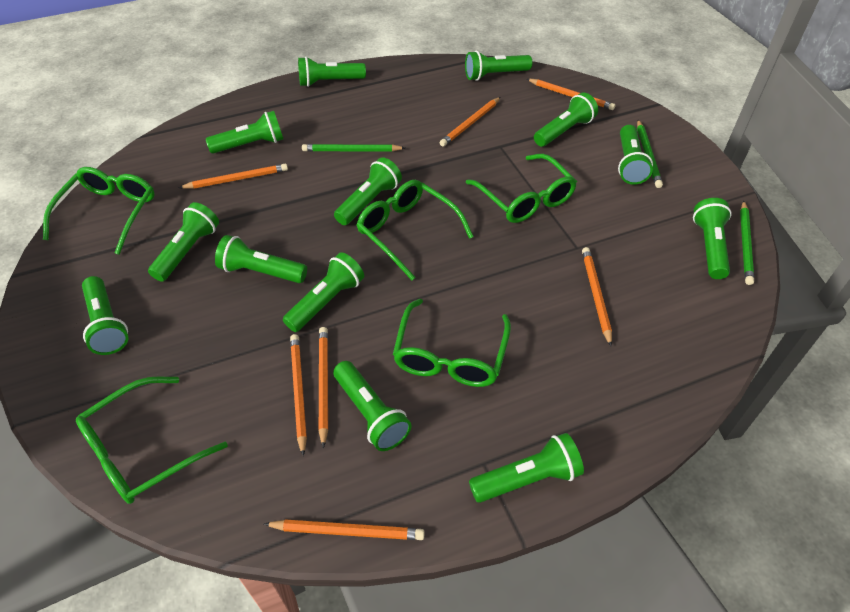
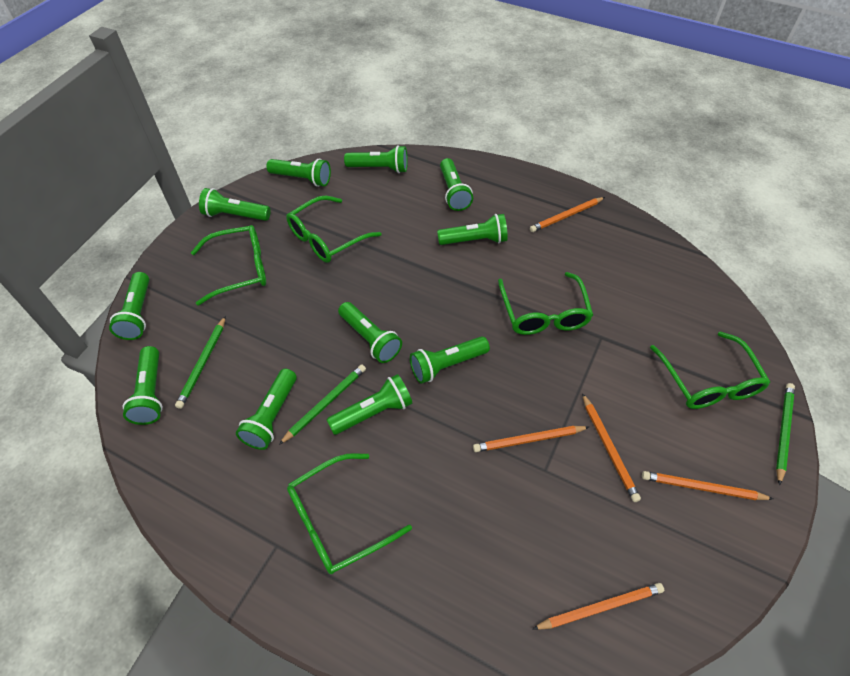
green flashlight: [82,276,128,355] [148,202,219,282] [206,111,283,154] [215,235,307,283] [283,252,364,332] [298,57,366,87] [333,361,411,451] [334,157,402,225] [465,50,532,81] [469,433,584,503] [534,92,598,147] [618,125,653,185] [693,198,732,279] = 13 -> [109,272,149,340] [123,346,163,425] [199,188,271,221] [236,369,297,450] [266,158,331,187] [326,374,412,435] [338,302,402,363] [344,145,408,173] [410,336,490,384] [437,214,508,245] [440,158,473,211] = 11
orange pencil: [179,164,288,189] [264,519,425,540] [290,334,307,456] [319,327,328,448] [439,97,501,147] [527,79,616,110] [582,247,612,347] = 7 -> [473,426,589,452] [530,197,605,232] [533,583,664,630] [582,393,641,502] [642,471,773,500] = 5

